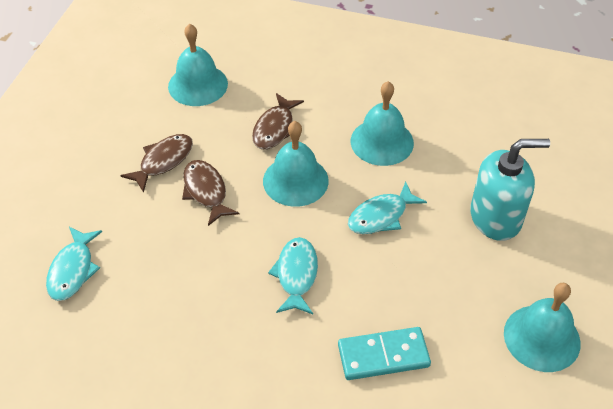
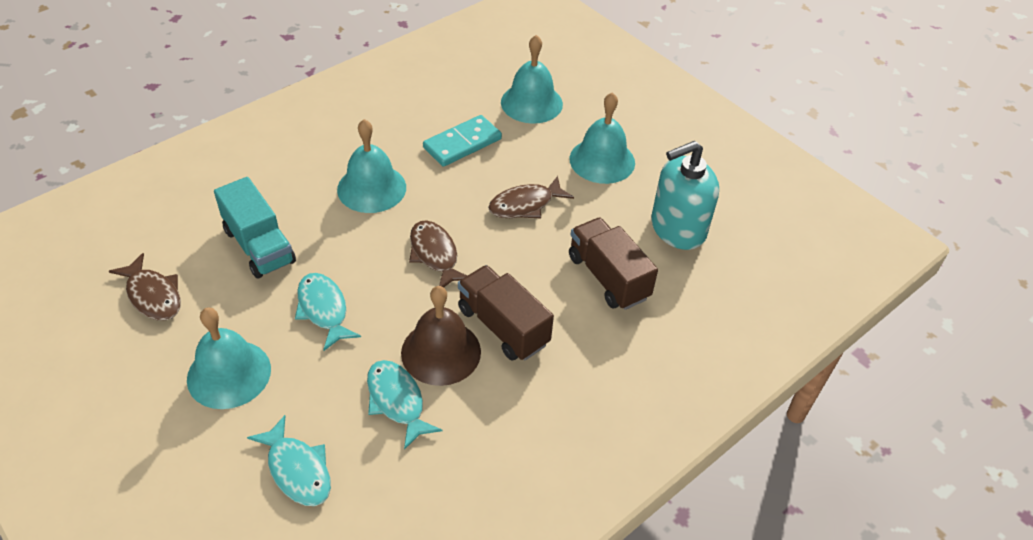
brown bell: none = 0 -> [401,286,481,386] = 1
brown truck: none = 0 -> [458,265,554,361] [569,218,658,310] = 2
turquoise truck: none = 0 -> [214,177,296,279] = 1

